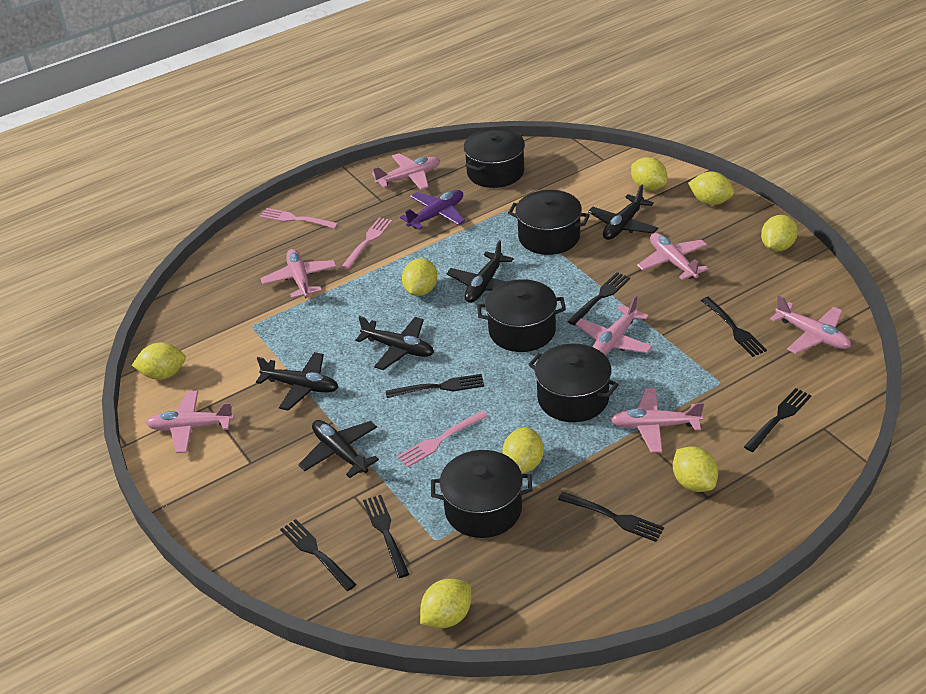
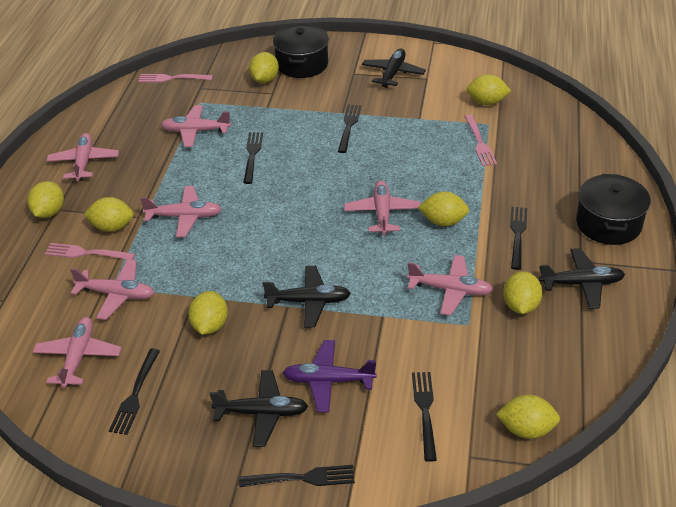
black fork: [280,519,357,591] [363,495,409,578] [386,374,484,398] [558,492,664,542] [568,272,630,325] [701,297,767,357] [744,388,812,452] = 7 -> [109,349,160,435] [239,465,355,487] [243,132,263,184] [338,105,361,153] [412,372,437,462] [510,207,527,270] = 6
black plane: [256,352,338,411] [298,420,379,478] [355,316,434,370] [447,240,514,303] [588,184,658,240] = 5 -> [209,370,308,447] [263,266,351,328] [362,49,426,88] [539,248,625,309] = 4
black pot: [431,450,533,538] [463,128,525,188] [477,279,566,352] [508,190,590,255] [528,344,619,422] = 5 -> [273,24,329,78] [576,174,651,245] = 2

